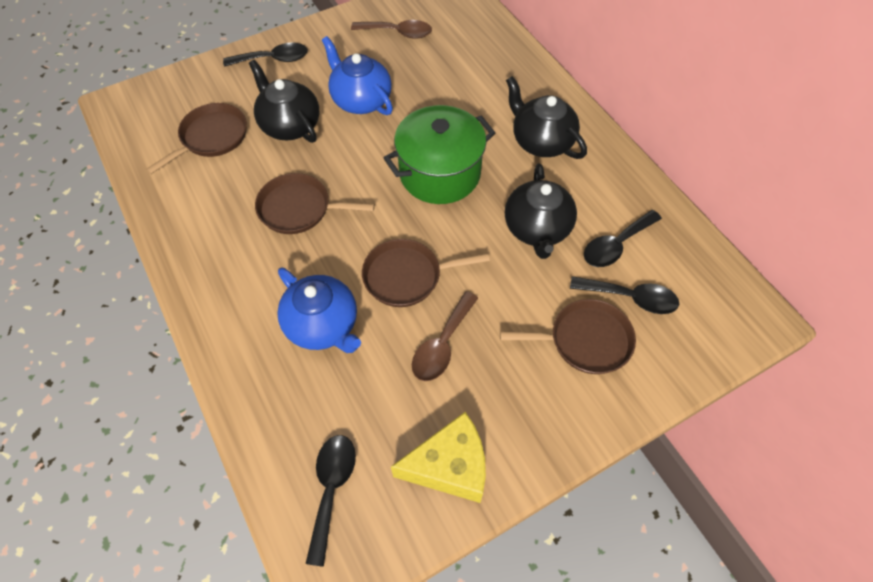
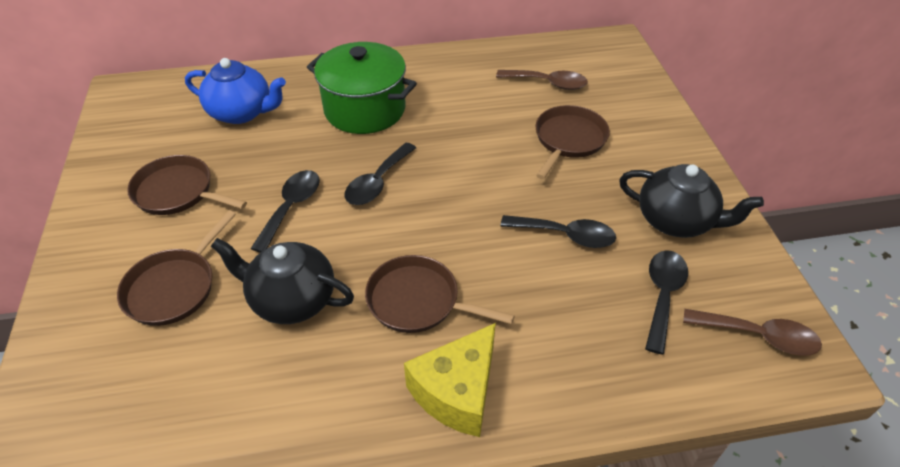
black teapot: [249,60,320,143] [505,164,577,259] [506,76,587,159] = 3 -> [211,238,354,324] [619,164,764,238] = 2
blue teapot: [277,268,361,353] [322,36,393,115] = 2 -> [185,58,286,124] = 1

